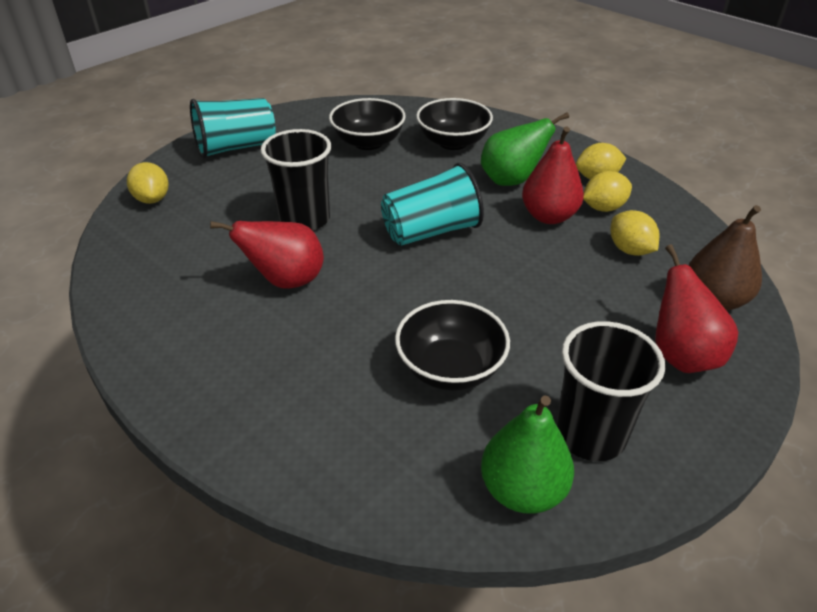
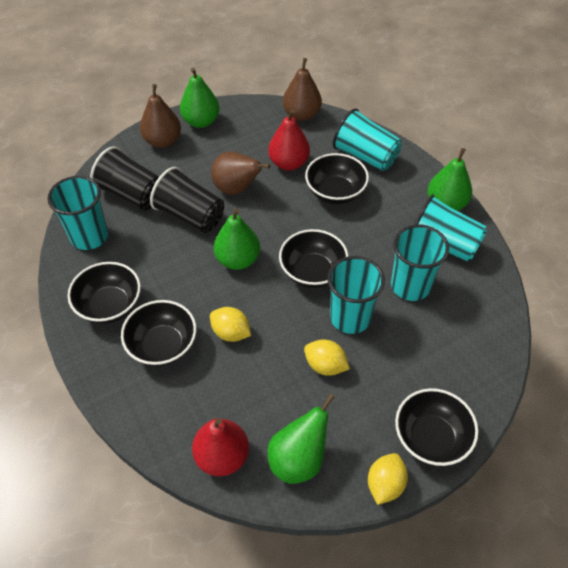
black bowl: [329,98,406,150] [395,300,510,391] [416,98,493,150] = 3 -> [68,262,141,324] [121,300,196,367] [279,229,349,288] [305,153,369,204] [395,388,479,466] = 5
brown pear: [689,205,762,311] = 1 -> [140,84,181,148] [211,151,270,195] [283,58,322,121] = 3
green pear: [481,112,569,186] [481,395,574,514] = 2 -> [180,67,220,128] [214,208,260,270] [268,394,335,484] [427,148,472,211] = 4
red pear: [210,221,324,289] [522,127,584,224] [655,244,738,373] = 3 -> [192,418,249,476] [268,109,310,171] = 2
turquoise cup: [190,98,276,159] [381,163,484,246] = 2 -> [47,176,108,250] [327,256,385,334] [333,108,402,171] [391,224,449,301] [414,194,487,261] = 5
yellow lemon: [127,162,169,204] [576,143,626,180] [583,171,632,212] [610,210,659,256] = 4 -> [210,307,251,342] [304,339,350,376] [368,453,408,505] = 3

